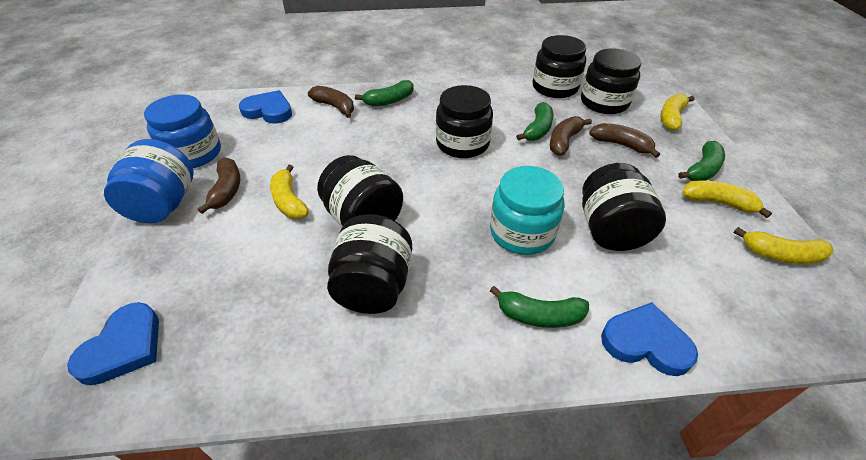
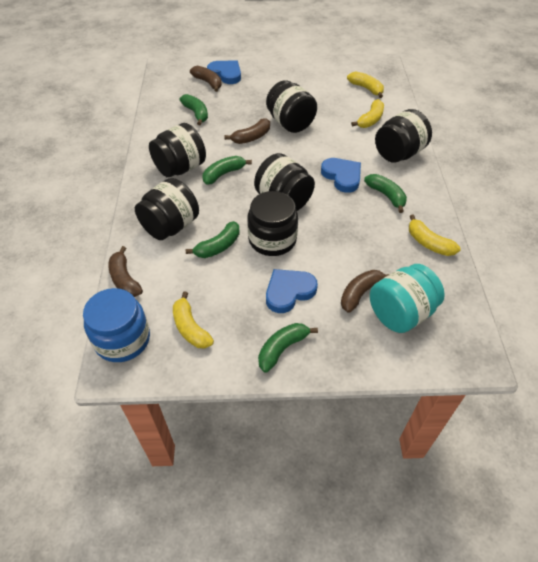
blue jar: [104,139,194,223] [144,94,221,168] = 2 -> [83,288,150,362] = 1
green banana: [355,80,414,106] [490,286,589,328] [516,102,553,141] [678,141,725,181] = 4 -> [180,94,208,125] [186,221,240,258] [203,156,252,185] [258,323,318,372] [364,174,407,213] = 5

